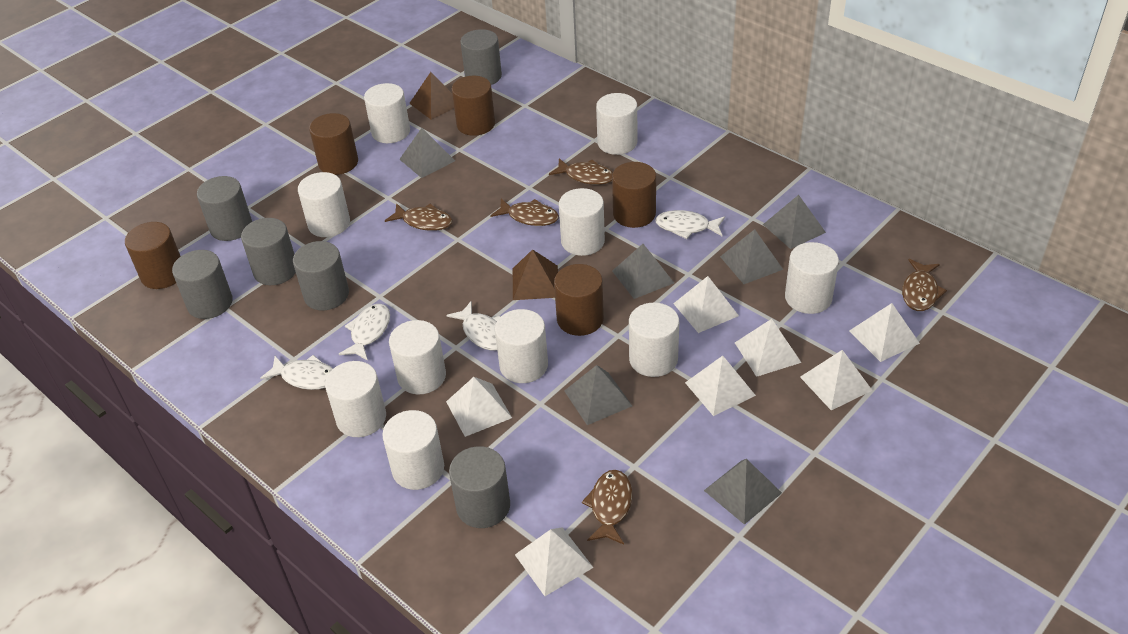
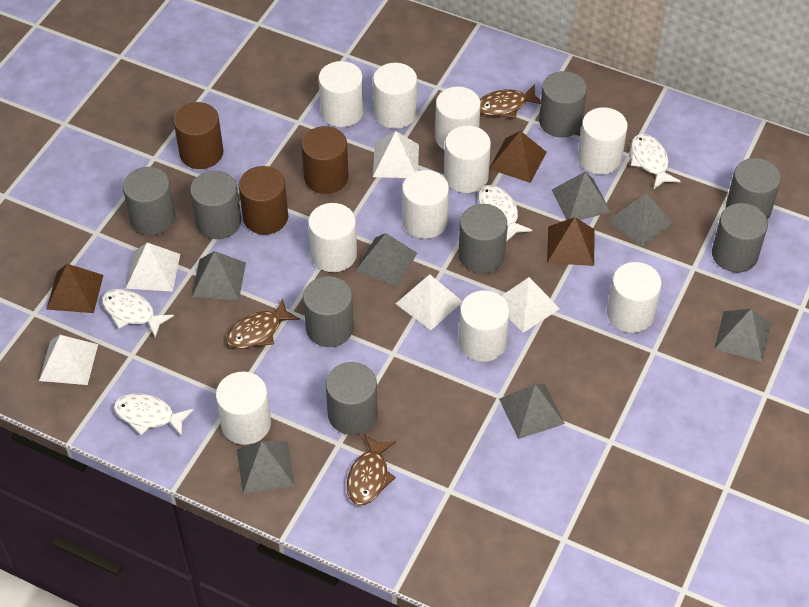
brown cylinder: [125,222,181,289] [309,113,358,175] [452,76,495,136] [554,264,604,336] [612,162,656,228] = 5 -> [173,102,223,169] [239,166,288,235] [301,126,349,194] = 3
brown fish: [385,203,452,231] [491,199,559,226] [549,158,613,185] [582,470,632,545] [902,259,947,311] = 5 -> [226,298,300,349] [347,434,396,505] [480,84,541,119] = 3
brown pyramid: [409,72,454,120] [513,249,558,300] = 2 -> [46,264,103,313] [489,131,546,183] [547,217,595,266] = 3
grey cylinder: [172,250,233,319] [197,176,252,241] [241,218,296,285] [293,241,349,310] [449,446,510,528] [460,29,502,85] = 6 -> [123,167,176,235] [190,171,241,239] [303,276,354,347] [326,362,378,435] [458,204,507,273] [539,71,587,137] [712,203,768,272] [726,158,781,220] = 8
grey pyramid: [399,128,455,178] [564,365,632,425] [612,244,674,299] [704,459,782,525] [720,229,783,284] [763,195,826,249] = 6 -> [192,251,246,300] [237,441,295,494] [355,233,417,287] [499,384,565,439] [552,172,611,220] [608,193,673,247] [714,308,771,362] = 7
white pyramid: [446,377,512,437] [515,527,594,596] [673,276,739,333] [685,356,756,416] [735,319,802,377] [800,350,873,410] [849,303,920,362] = 7 -> [39,335,98,385] [126,243,180,292] [373,131,419,178] [396,274,463,330] [502,277,560,333] = 5

